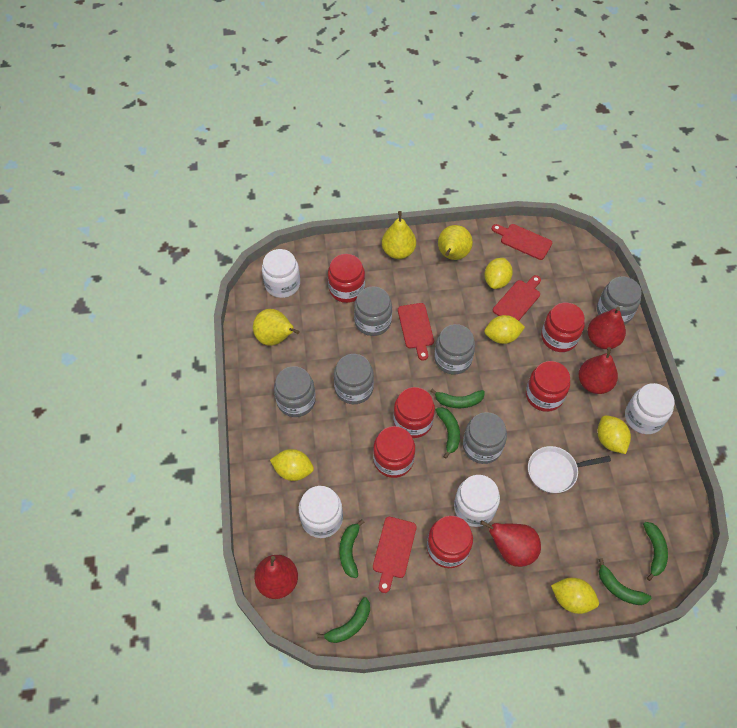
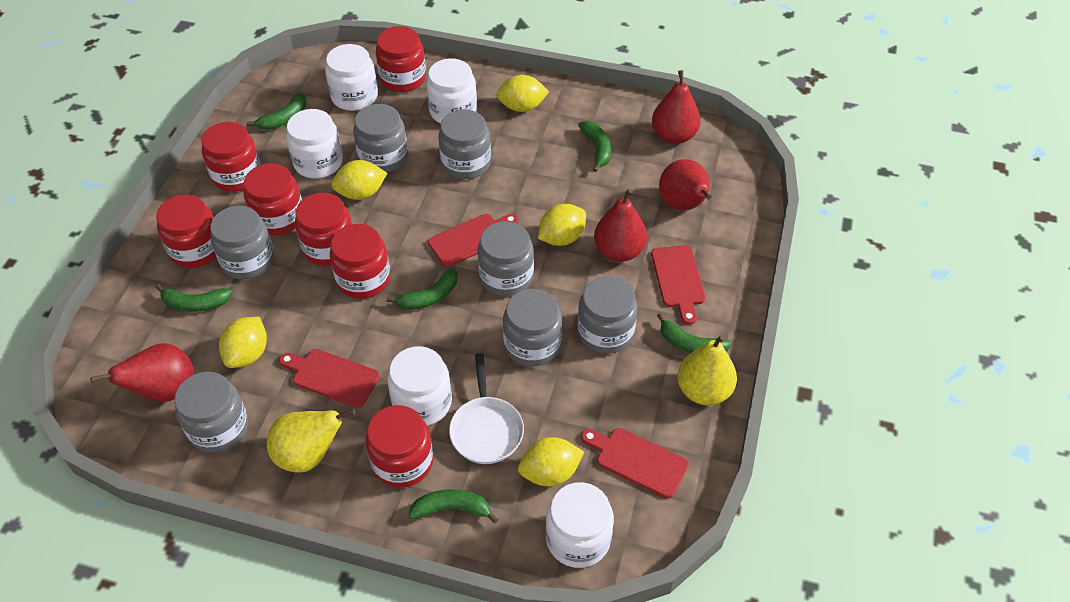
grey jar: [274,366,316,417] [334,354,374,404] [354,287,392,336] [434,324,475,374] [463,412,507,464] [597,277,642,325] = 6 -> [175,372,248,453] [210,205,274,280] [353,104,408,173] [438,109,491,179] [477,221,534,296] [503,289,562,366] [577,277,637,354] = 7
red jar: [328,254,365,303] [373,426,415,478] [393,387,435,438] [427,516,473,568] [526,361,570,412] [541,303,585,352] = 6 -> [156,194,216,268] [201,122,261,192] [244,163,302,235] [295,193,352,266] [330,224,390,299] [366,405,433,488] [376,26,426,92] = 7
white jar: [262,249,300,298] [299,486,343,538] [454,475,500,527] [625,383,675,434] = 4 -> [286,109,343,179] [325,44,378,111] [387,346,452,426] [426,59,477,124] [545,482,614,568] = 5
yellow pear: [253,309,300,346] [382,211,416,259] [438,225,473,260] = 3 -> [267,409,355,473] [678,335,737,405] = 2

